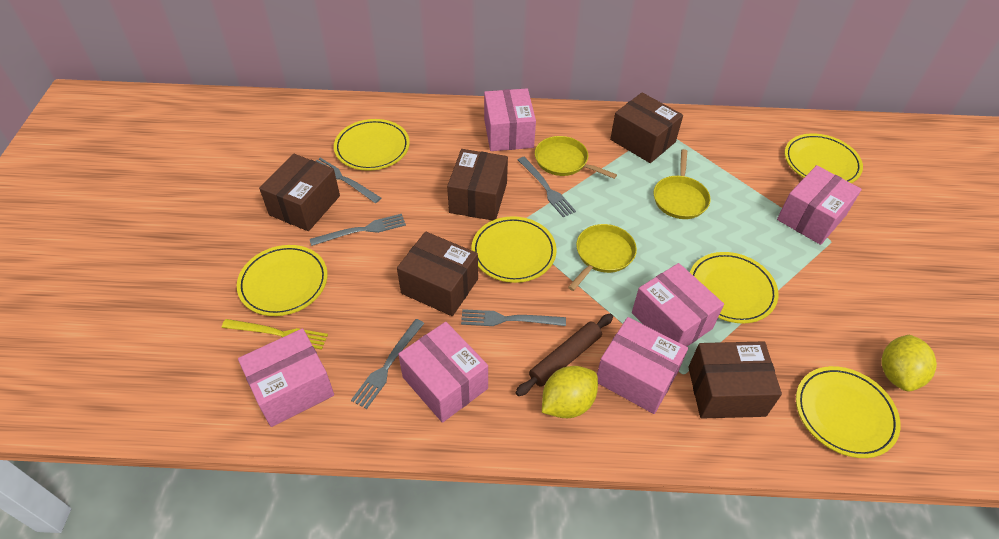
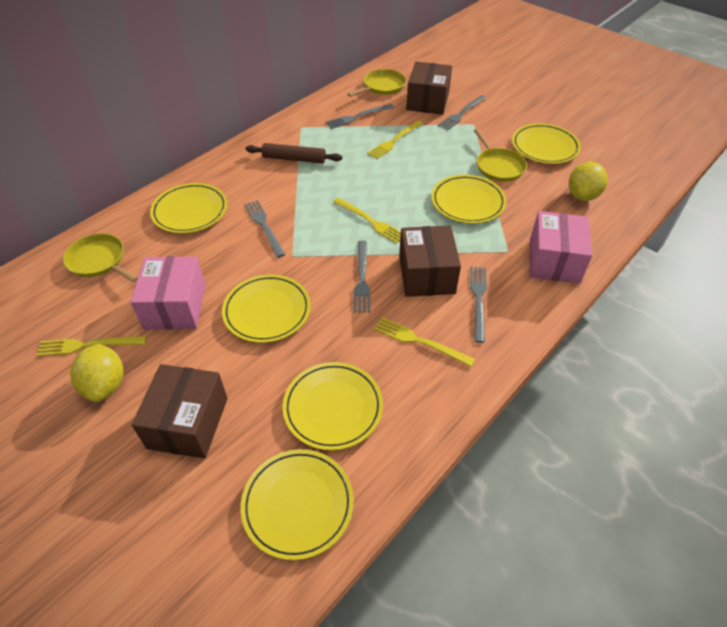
brown box: [259,154,340,231] [397,232,478,316] [447,149,508,220] [610,93,683,163] [688,341,782,419] = 5 -> [132,364,228,458] [399,226,461,297] [406,61,452,115] = 3
pink box: [238,328,334,427] [398,322,488,423] [484,88,536,151] [597,317,688,414] [632,263,724,346] [777,165,862,245] = 6 -> [131,256,206,330] [530,211,592,284] = 2
yellow fork: [222,319,328,350] = 1 -> [36,336,147,356] [333,198,401,244] [367,121,423,159] [374,317,475,367] = 4

